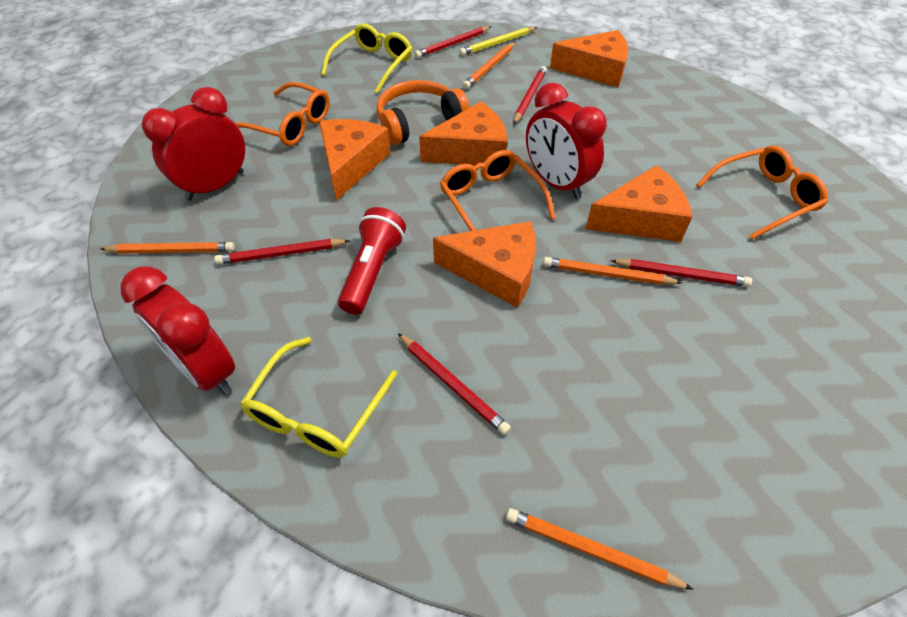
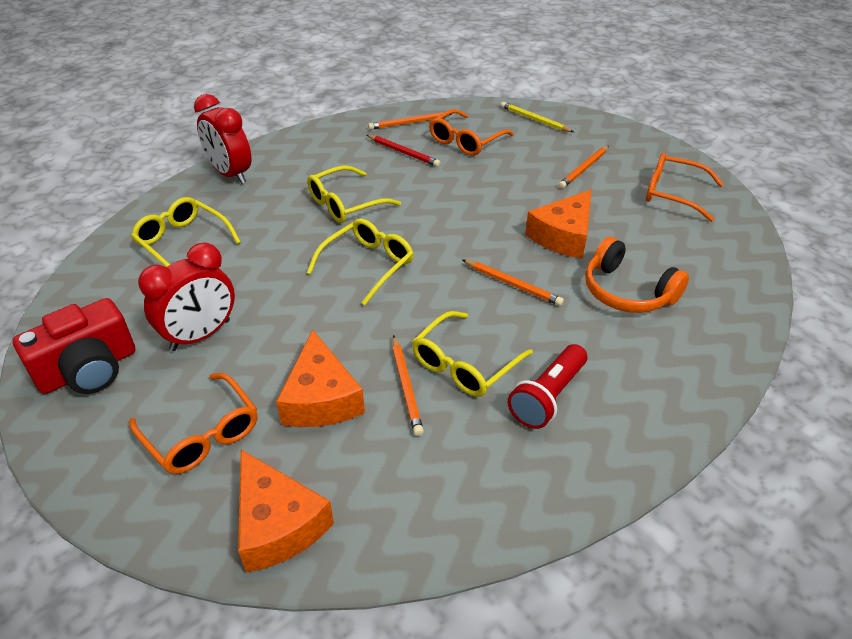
orange cheese: [319,119,391,201] [419,102,507,165] [433,221,536,308] [550,30,628,87] [586,165,692,242] = 5 -> [238,450,334,573] [276,330,365,427] [525,190,591,259] = 3
red camera: none = 0 -> [13,298,135,394] = 1
red clock: [120,267,235,395] [142,87,245,201] [526,83,606,199] = 3 -> [138,243,235,351] [194,94,251,184] = 2
red pencil: [214,239,350,265] [398,333,511,435] [414,26,491,58] [513,66,547,124] [610,259,752,287] = 5 -> [367,135,441,167] = 1
yellow glasses: [240,337,397,458] [321,23,412,94] = 2 -> [131,197,241,267] [307,165,401,223] [307,219,414,305] [412,311,533,397] = 4

